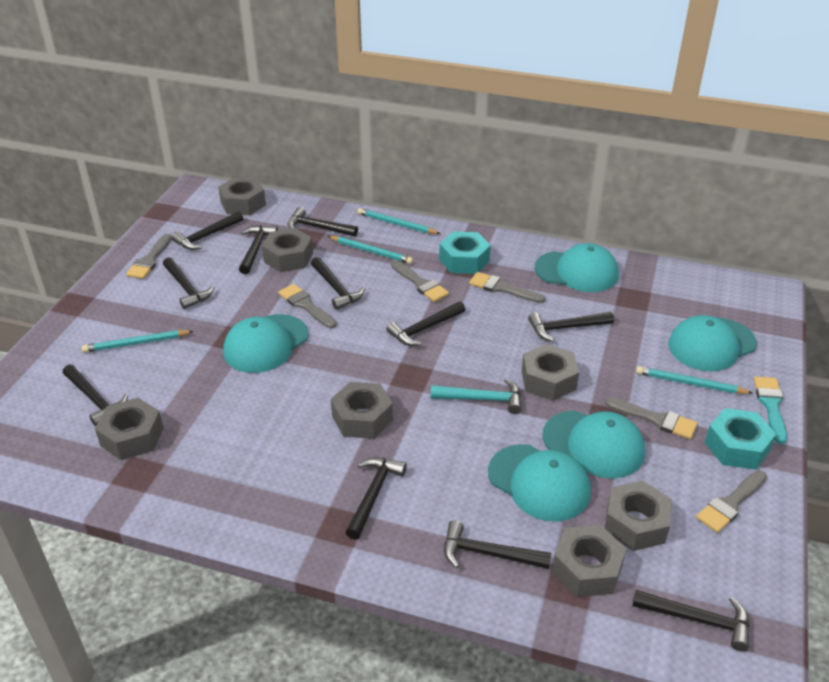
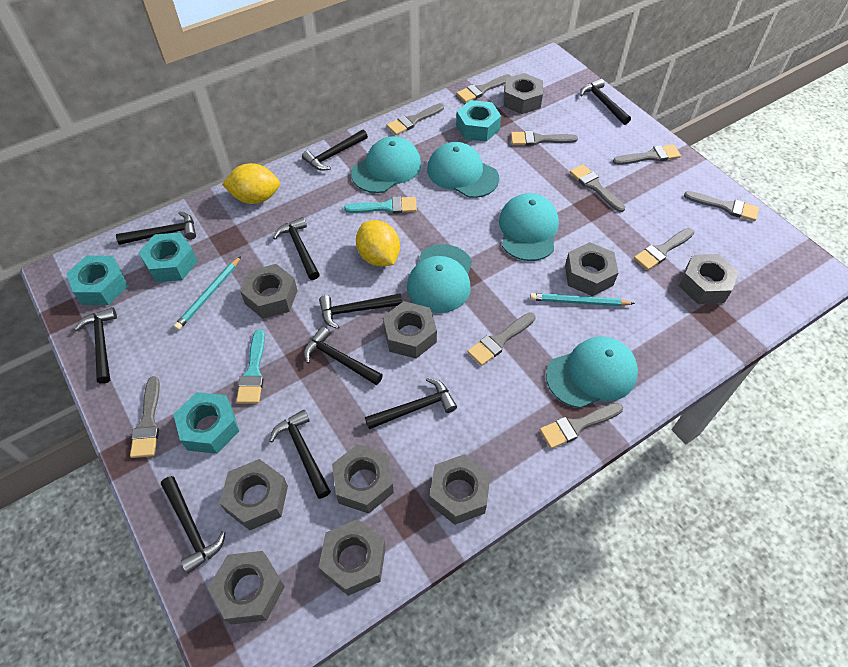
black hammer: [63,365,128,426] [163,257,214,309] [171,211,243,250] [239,225,278,274] [287,207,358,237] [311,257,365,310] [345,457,407,540] [386,301,465,346] [444,520,551,569] [528,312,614,342] [632,590,750,652] = 11 -> [74,307,117,384] [116,212,196,245] [161,476,226,573] [269,410,331,499] [273,217,320,280] [302,130,368,171] [304,327,383,385] [319,293,402,329] [365,378,457,430] [580,78,631,125] = 10
grey brush: [126,234,172,279] [278,284,337,328] [391,260,449,302] [469,272,546,303] [605,397,698,439] [696,470,767,533] = 6 -> [130,376,160,458] [387,103,444,135] [456,74,512,103] [467,312,536,366] [511,131,578,146] [540,403,623,449] [570,164,625,212] [613,144,681,165] [634,228,694,270] [684,191,759,221] = 10
grey nut: [95,398,164,460] [218,177,266,215] [262,228,313,272] [331,382,393,439] [522,344,579,401] [552,525,627,597] [605,480,672,551] = 7 -> [208,551,285,625] [220,459,288,530] [240,264,298,319] [319,519,386,596] [332,444,394,514] [383,301,437,359] [429,454,491,525] [503,73,543,114] [565,242,618,296] [679,254,739,304] = 10
turquoise brush: [754,376,787,444] = 1 -> [236,329,265,404] [344,196,417,214] = 2
turquoise hammer: [431,379,521,414] = 1 -> none = 0
turquoise nut: [439,232,491,274] [705,408,776,470] = 2 -> [66,256,128,305] [138,232,198,282] [173,392,239,454] [456,100,501,142] = 4
turquoise pencil: [82,330,194,353] [328,236,413,264] [357,208,441,234] [636,366,753,394] = 4 -> [174,256,241,330] [530,293,635,306] = 2
yellow lemon: none = 0 -> [222,163,280,204] [356,220,400,267] = 2

